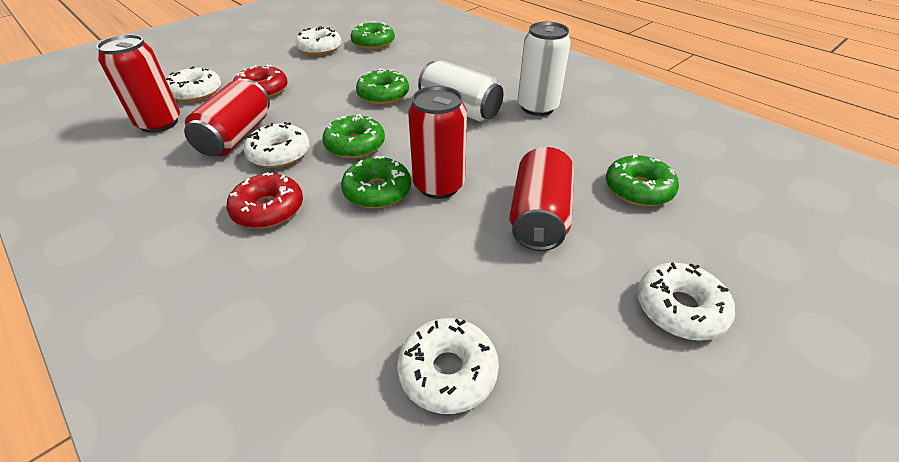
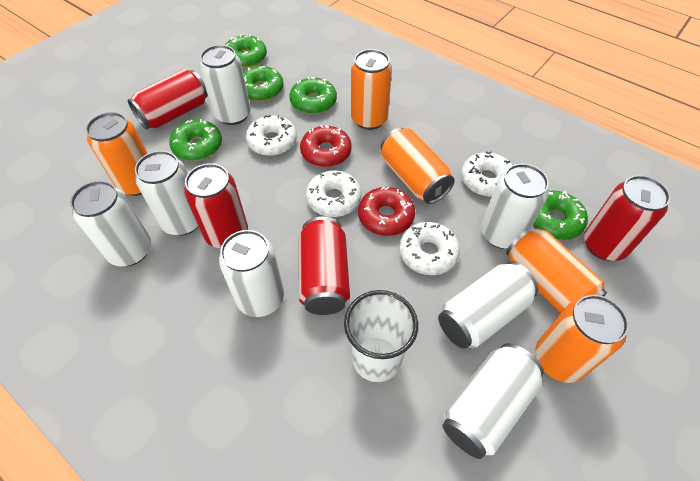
orange can: none = 0 -> [86,112,148,196] [351,49,392,130] [381,128,455,204] [506,226,607,313] [535,295,629,383] = 5
white can: [418,61,503,122] [518,22,571,116] = 2 -> [70,181,151,266] [135,151,198,236] [200,45,251,125] [219,230,284,317] [438,262,538,348] [443,343,544,459] [481,164,549,249] = 7
white cup: none = 0 -> [344,290,418,382] = 1
white donut: [166,66,221,102] [244,122,310,168] [295,26,342,56] [397,318,499,414] [637,263,735,341] = 5 -> [246,115,297,156] [306,170,362,217] [399,222,460,275] [461,151,512,197] = 4

